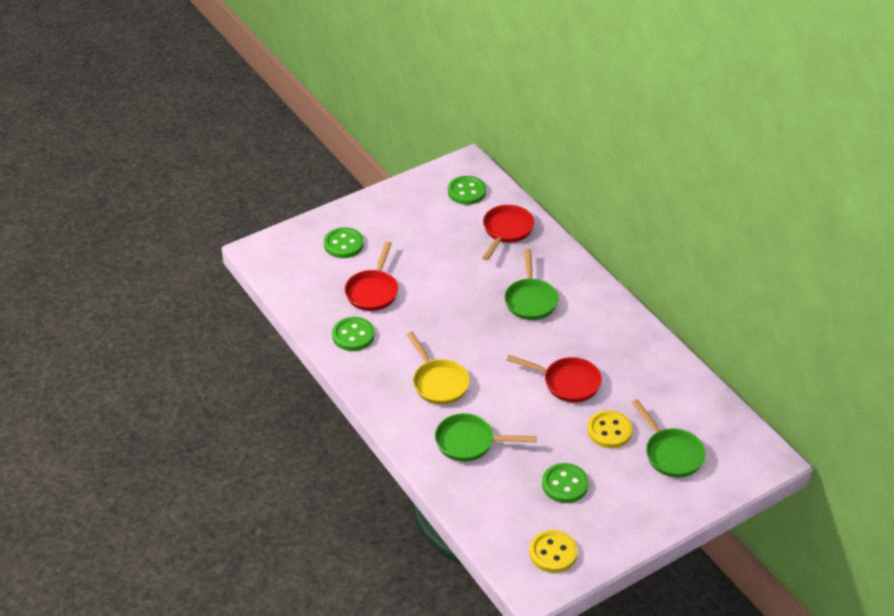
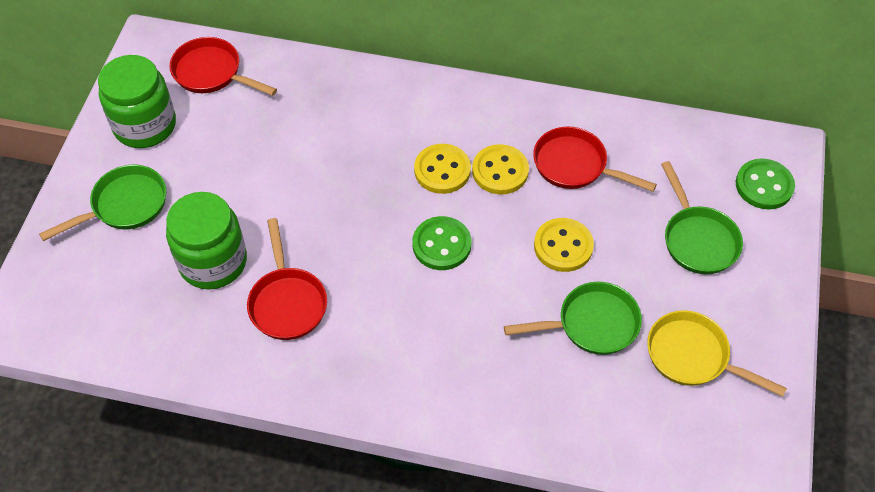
green button: [324,227,364,258] [332,317,375,351] [448,176,486,205] [542,463,589,503] = 4 -> [412,216,471,270] [736,158,795,209] = 2
green jar: none = 0 -> [98,55,176,148] [166,192,247,289] = 2
yellow button: [529,530,578,573] [587,410,633,448] = 2 -> [414,144,471,194] [472,144,529,195] [534,218,594,272] = 3

